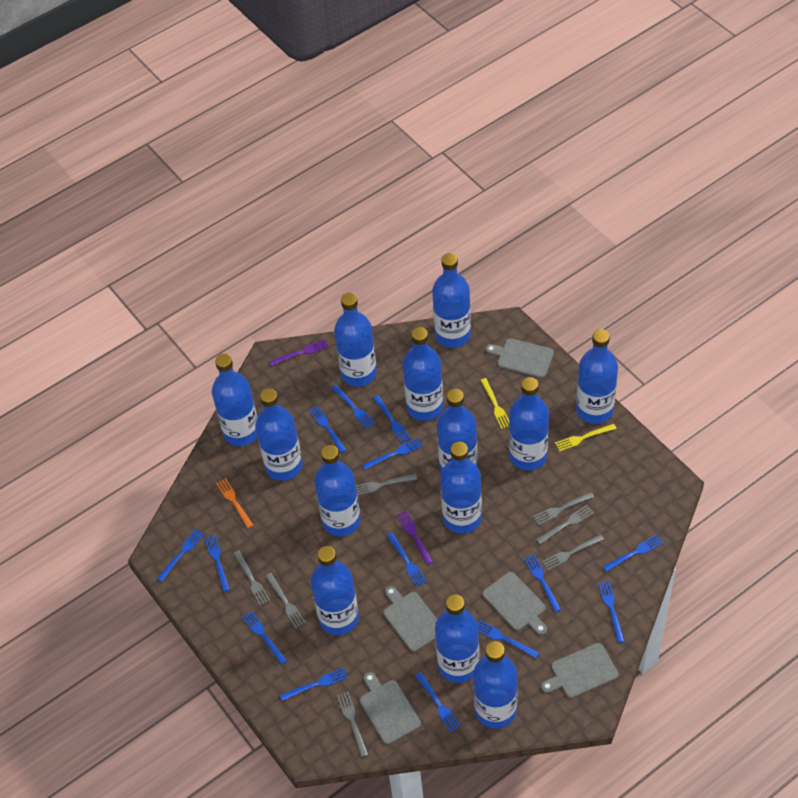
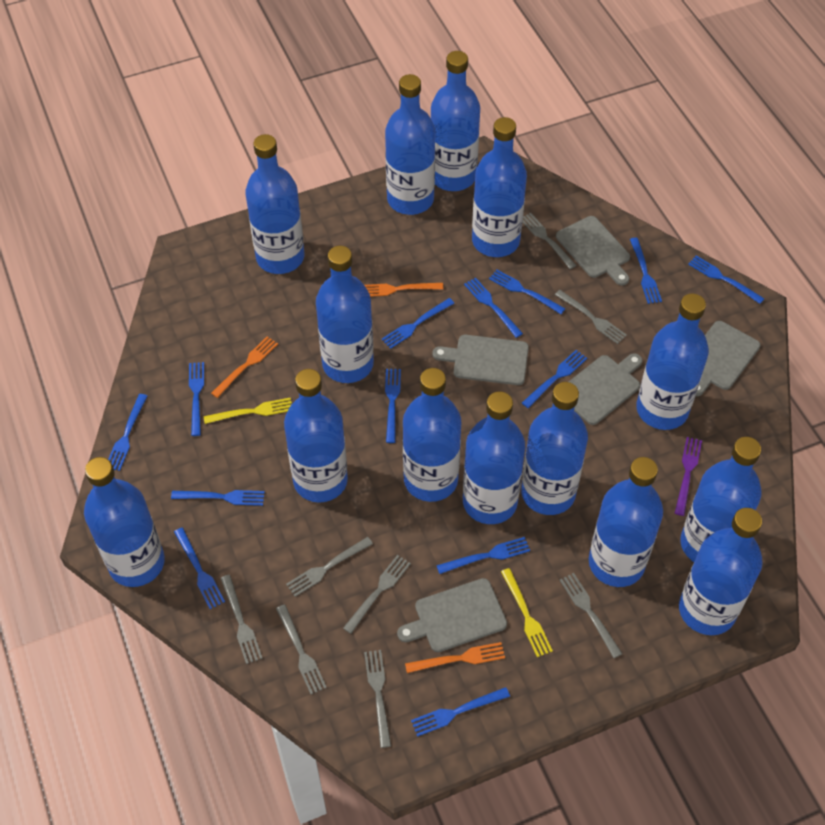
blue bottle: [212,354,257,446] [255,388,303,481] [311,546,359,635] [314,445,361,536] [334,293,377,387] [403,327,443,421] [432,253,471,348] [435,594,479,683] [437,389,478,472] [440,442,482,534] [473,641,518,729] [509,377,549,471] [576,329,618,424] = 13 -> [84,457,165,587] [245,134,304,274] [284,369,348,503] [316,246,374,383] [385,74,435,215] [403,368,461,502] [431,51,480,191] [463,391,525,524] [472,117,527,257] [521,382,588,515] [589,457,663,587] [636,294,709,430] [679,508,763,635] [680,437,762,562] = 14
blue fork: [157,529,204,582] [205,535,230,592] [242,610,287,665] [280,667,348,701] [309,406,347,453] [332,385,375,429] [362,438,422,470] [373,395,411,443] [387,532,427,587] [415,672,461,732] [478,620,539,658] [524,554,561,612] [598,581,625,643] [603,534,663,572] = 14 -> [108,394,147,471] [171,490,265,506] [174,527,225,609] [189,362,204,436] [381,298,455,349] [385,369,401,443] [411,687,510,737] [436,537,530,574] [464,278,523,338] [489,270,565,314] [522,350,587,408] [630,238,662,304] [688,255,764,304] = 13
grey fork: [234,551,271,606] [265,573,306,628] [337,692,369,757] [356,474,417,495] [533,492,594,525] [536,505,594,545] [542,534,604,570] = 7 -> [221,575,262,664] [276,604,327,694] [286,537,373,597] [343,555,411,634] [364,650,391,748] [523,213,577,269] [555,290,627,344] [560,573,622,658] = 8
orange fork: [216,478,253,528] = 1 -> [211,336,278,398] [364,283,443,297] [405,642,505,673] = 3
purple fork: [269,339,328,366] [397,510,433,565] = 2 -> [675,437,702,516] = 1

